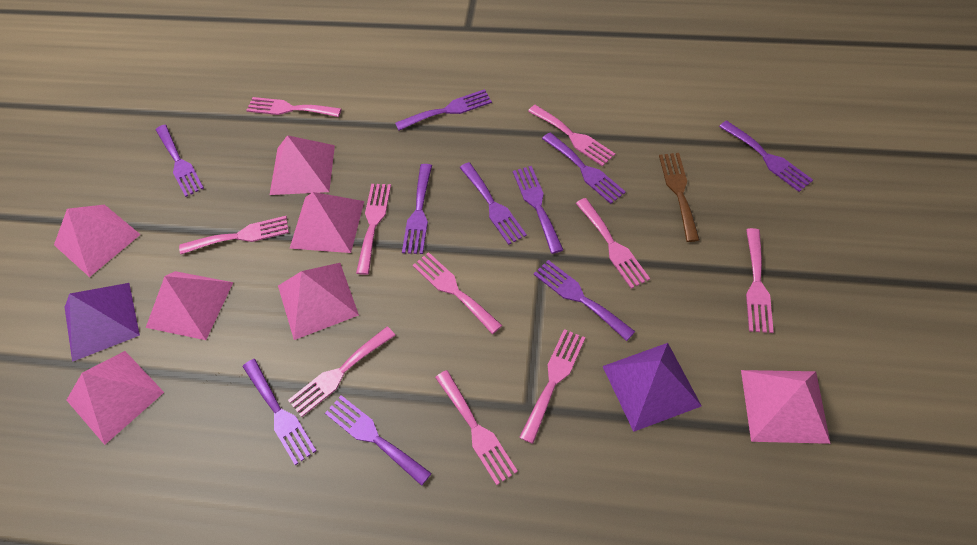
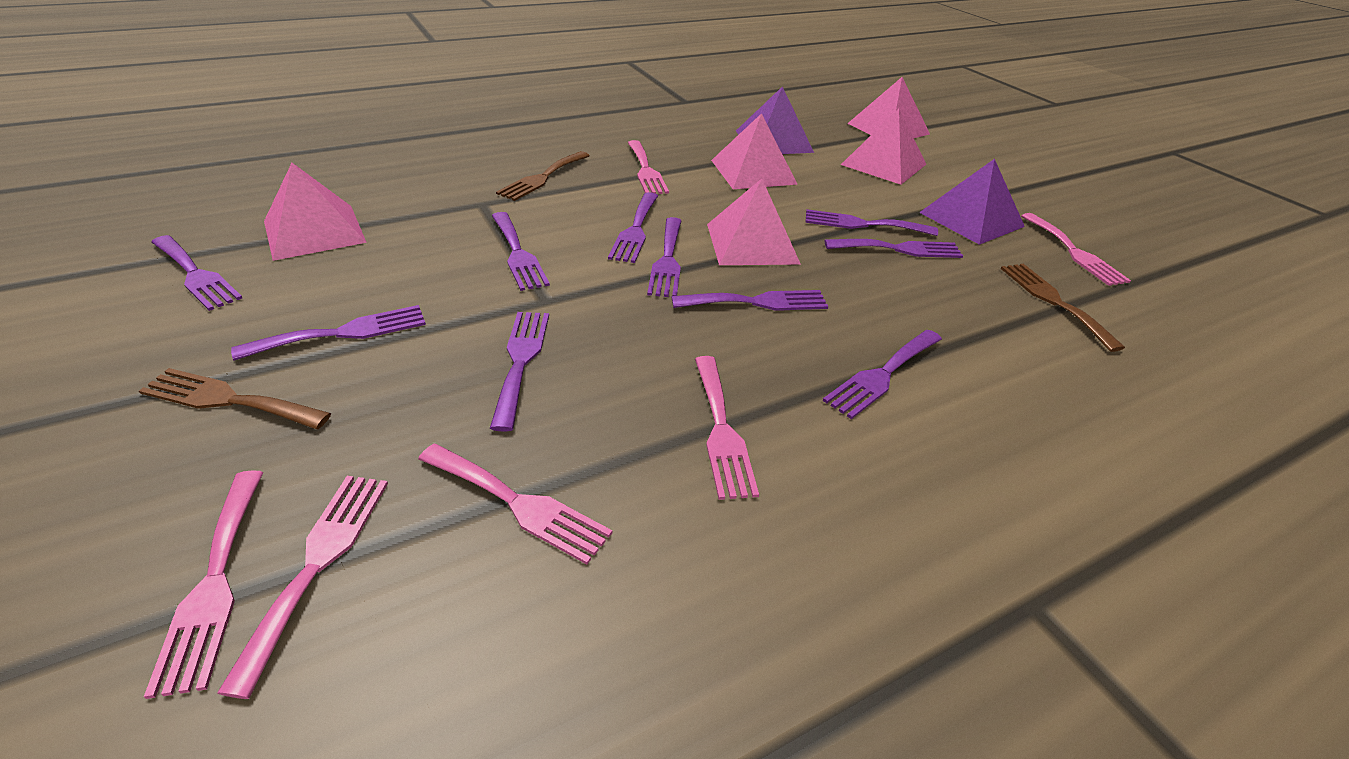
brown fork: [659,153,700,242] = 1 -> [139,368,331,429] [496,151,590,201] [1001,264,1125,352] = 3
pink fork: [179,216,289,254] [246,97,342,117] [288,326,395,417] [356,184,391,275] [413,252,502,334] [435,370,518,485] [519,329,585,444] [528,105,615,167] [576,198,650,289] [746,228,774,333] = 10 -> [144,470,263,699] [217,476,388,699] [418,444,613,565] [628,140,669,194] [695,356,759,500] [1021,213,1131,286] = 6
pink pyramid: [54,205,141,277] [66,351,164,445] [146,271,233,340] [270,135,335,195] [278,263,359,340] [289,192,364,253] [741,370,831,444] = 7 -> [264,163,367,261] [707,178,801,265] [711,113,798,189] [841,109,926,185] [847,77,930,138] = 5

